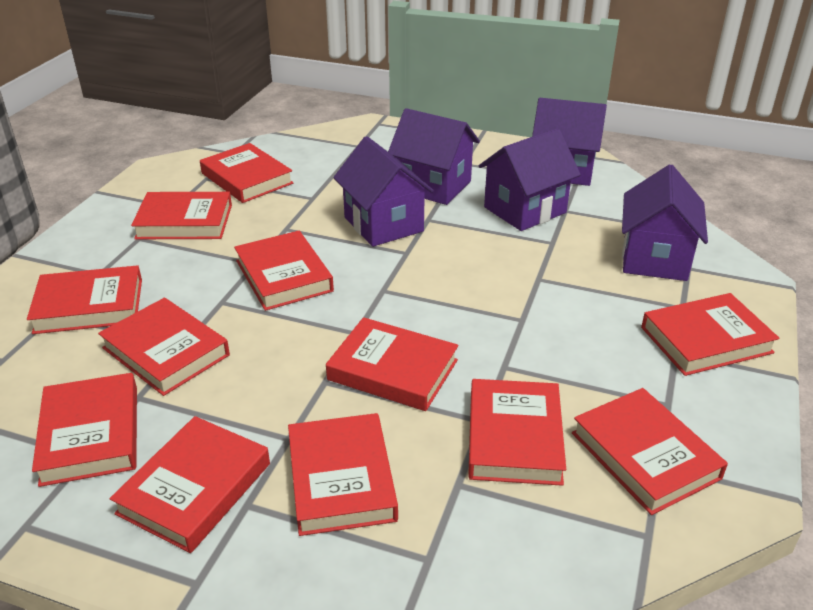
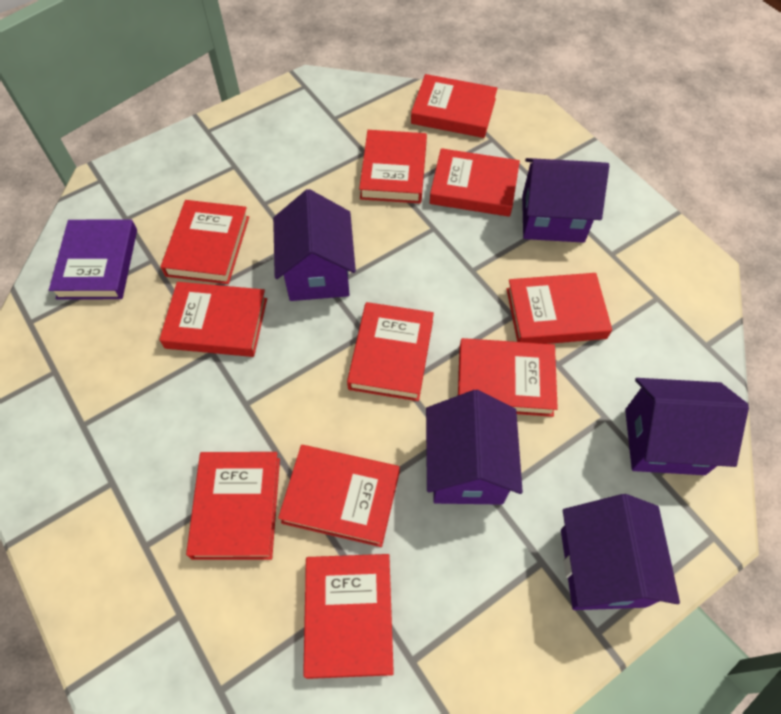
purple book: none = 0 -> [49,219,137,300] = 1
red book: [27,265,142,334] [32,373,137,487] [98,298,230,396] [110,416,270,553] [131,192,232,239] [200,143,293,203] [234,231,334,311] [288,413,398,536] [326,317,458,411] [468,379,566,486] [572,388,728,515] [641,293,780,376] = 12 -> [159,282,267,357] [161,200,249,284] [186,452,280,560] [278,445,400,547] [303,554,394,679] [347,302,434,401] [359,130,427,203] [411,74,498,138] [430,148,520,217] [458,338,558,417] [507,273,612,344] = 11

